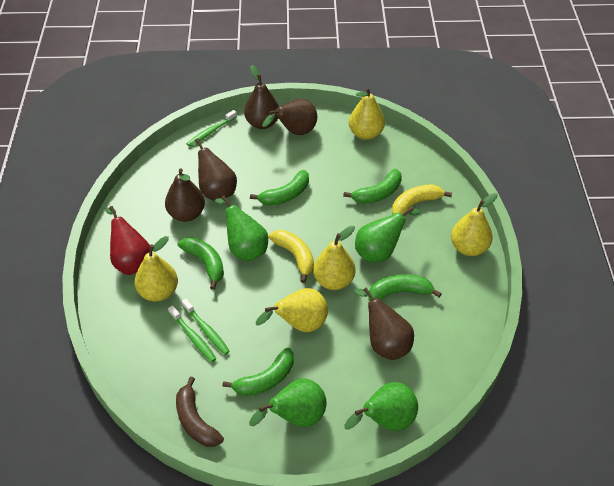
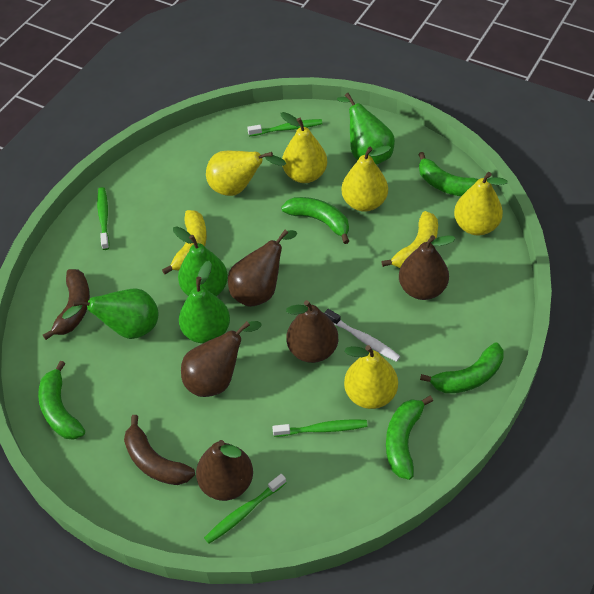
brown banana: [176,376,224,447] = 1 -> [43,269,90,340] [124,415,195,485] = 2
green toothbrush: [168,305,217,362] [182,299,230,355] [187,110,237,147] = 3 -> [97,187,110,250] [204,474,286,544] [247,119,323,136] [272,419,367,437] = 4
red pear: [105,206,150,275] = 1 -> none = 0
white toothbrush: none = 0 -> [324,309,401,362] = 1

